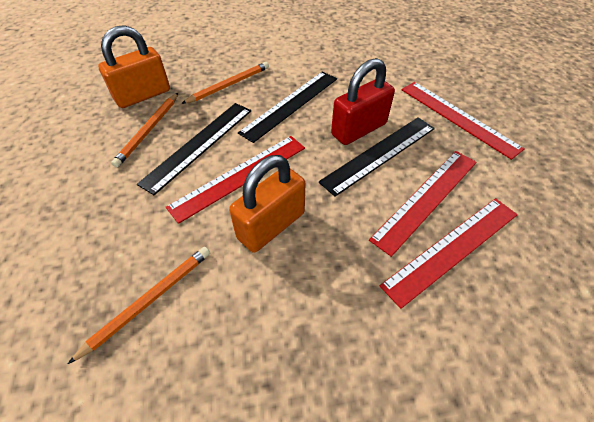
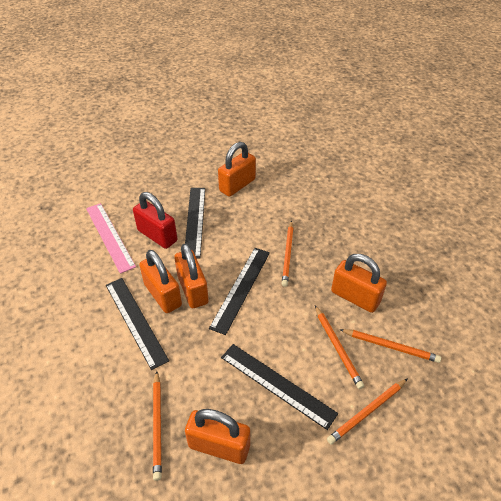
black ruler: [137,103,251,195] [238,71,337,143] [318,118,435,197] = 3 -> [106,278,169,370] [185,188,205,259] [209,248,270,335] [221,344,338,430] = 4
orange padlock: [98,25,170,108] [229,155,305,252] = 2 -> [139,250,182,313] [174,244,209,308] [185,409,250,464] [218,142,256,197] [331,254,387,313] = 5
orange pencil: [68,247,210,364] [111,93,178,168] [181,62,269,104] = 3 -> [153,371,162,481] [282,221,294,287] [315,306,364,389] [327,378,408,444] [339,329,441,363] = 5
pink ruler: none = 0 -> [86,203,136,274] = 1
red ruler: [166,136,305,224] [369,151,477,257] [380,198,517,309] [401,82,525,160] = 4 -> none = 0

